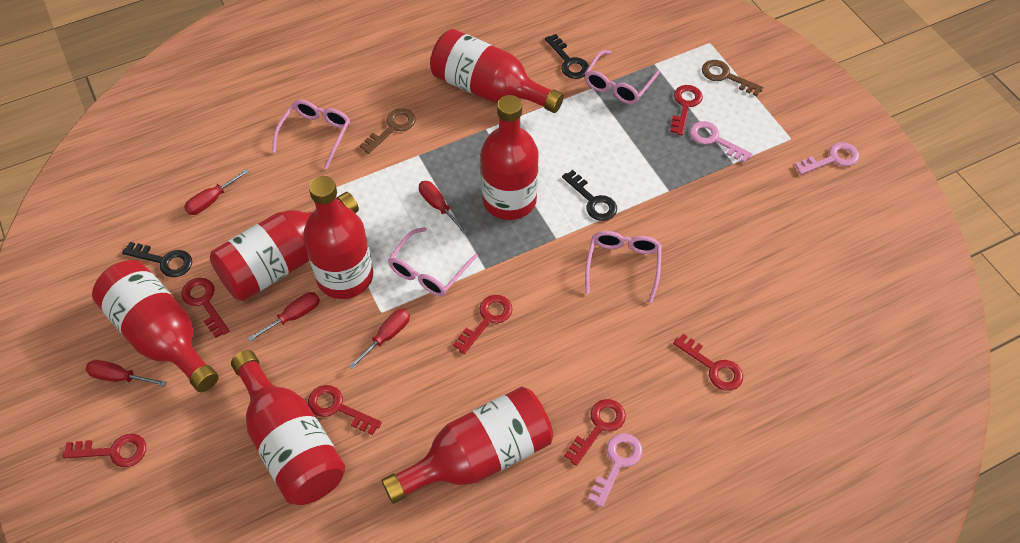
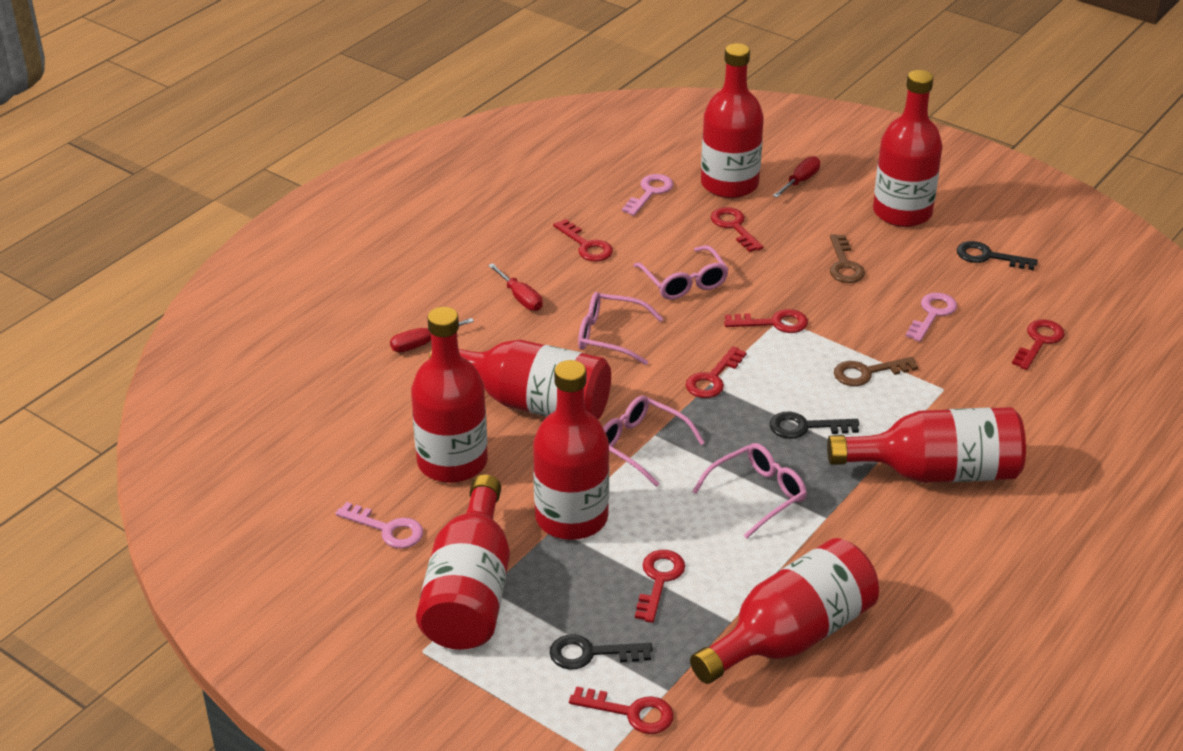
red bottle: [92,260,218,392] [210,192,359,301] [231,350,345,505] [303,176,373,299] [382,387,553,504] [430,29,564,113] [481,95,539,220] = 7 -> [411,307,488,483] [416,474,510,650] [429,340,611,420] [533,360,609,540] [690,538,879,684] [701,43,764,198] [827,407,1026,483] [873,70,943,227] = 8
red screwdriver: [86,360,166,387] [184,168,250,215] [247,292,320,342] [349,309,410,369] [419,181,467,234] = 5 -> [390,318,474,352] [488,263,543,311] [773,156,820,198] = 3

